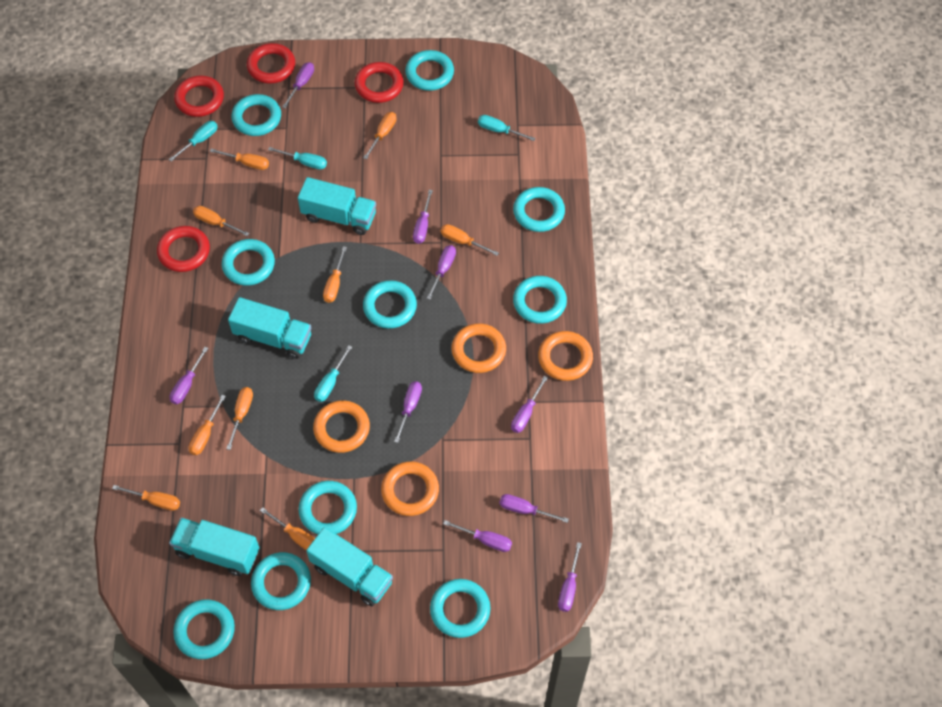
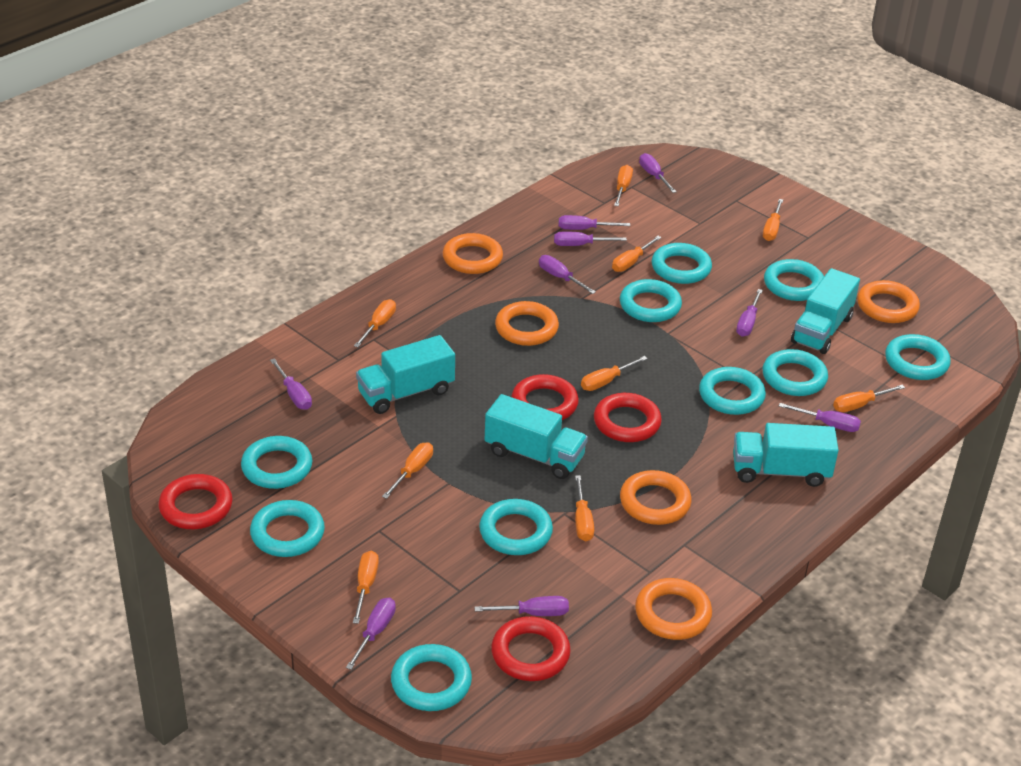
orange ring: [313,400,370,453] [381,462,439,516] [452,323,506,373] [538,331,593,381] = 4 -> [443,233,503,274] [495,301,559,346] [620,470,692,525] [635,578,712,640] [857,280,920,323] = 5
turquoise screwdriver: [169,121,218,162] [268,147,327,170] [314,345,352,402] [478,115,535,141] = 4 -> none = 0

